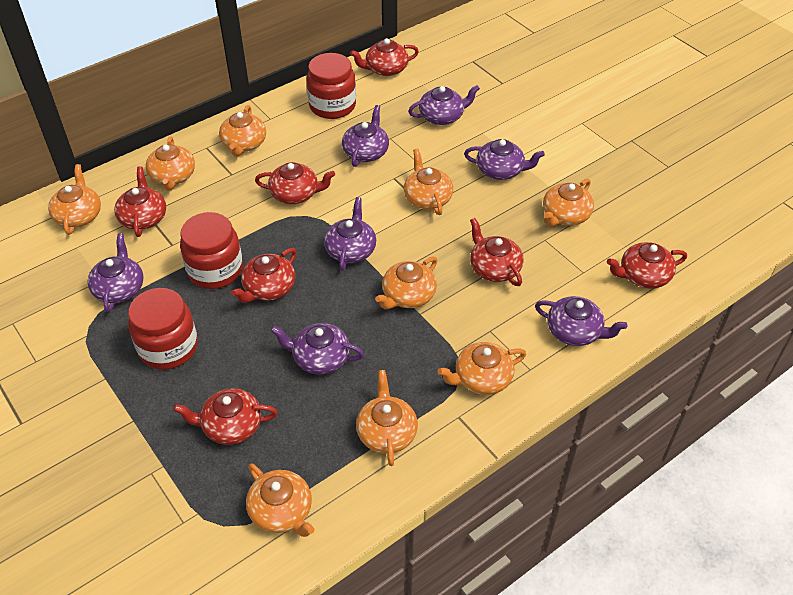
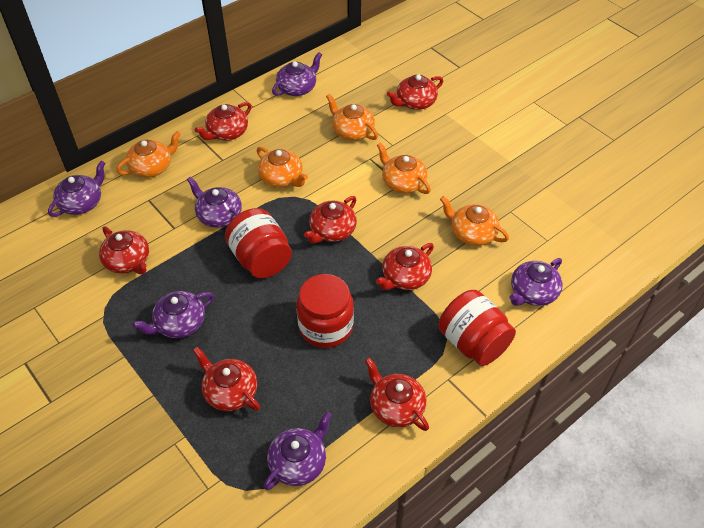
orange teapot: [48,164,101,235] [146,136,195,191] [219,105,266,156] [246,464,314,537] [356,370,418,466] [375,256,437,309] [404,149,453,215] [438,342,526,395] [543,179,594,227] = 9 -> [116,131,181,177] [257,147,308,187] [326,94,378,140] [377,142,431,194] [440,196,509,246] = 5
purple teapot: [87,233,143,312] [270,323,364,375] [324,197,376,271] [342,105,389,167] [408,85,480,125] [464,139,545,180] [535,296,627,346] = 7 -> [48,161,105,217] [132,291,214,338] [187,176,242,228] [264,411,332,490] [272,52,322,96] [509,258,563,306] = 6

